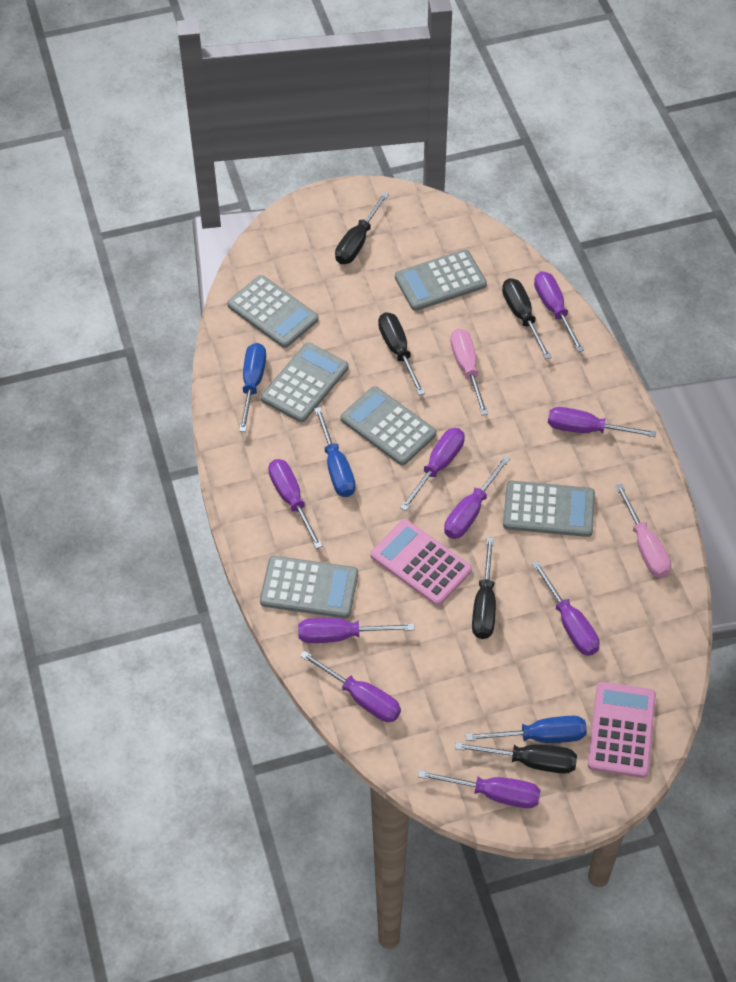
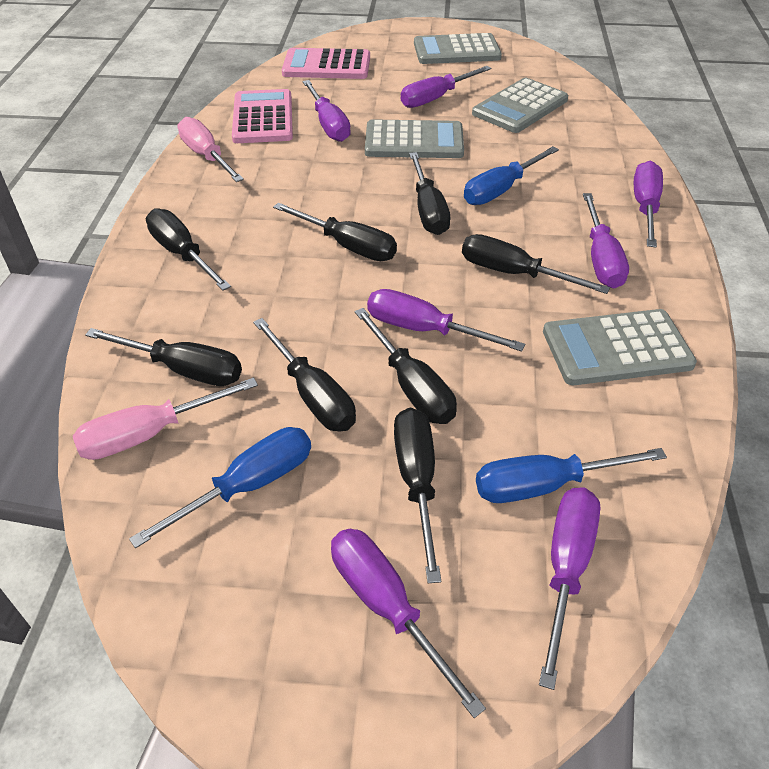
black screwdriver: [335,192,389,264] [378,312,425,395] [455,742,577,774] [472,537,496,639] [502,278,551,360] = 5 -> [85,328,242,386] [146,208,231,291] [253,318,356,432] [273,203,397,261] [355,308,457,424] [394,408,441,583] [409,152,450,235] [462,234,610,294] = 8
grey calculator: [227,275,319,348] [260,556,358,618] [261,342,348,422] [341,386,436,465] [395,250,487,311] [503,481,595,537] = 6 -> [365,119,464,158] [414,33,502,64] [472,78,568,133] [543,309,697,385] = 4
purple screwdriver: [268,459,323,549] [298,618,415,643] [300,651,401,722] [400,428,465,511] [418,770,541,808] [444,455,511,539] [532,561,600,656] [534,271,584,352] [548,407,656,437] = 9 -> [303,80,351,142] [331,529,486,718] [367,289,525,352] [401,66,491,108] [539,487,600,690] [583,193,629,288] [634,161,663,247] = 7

